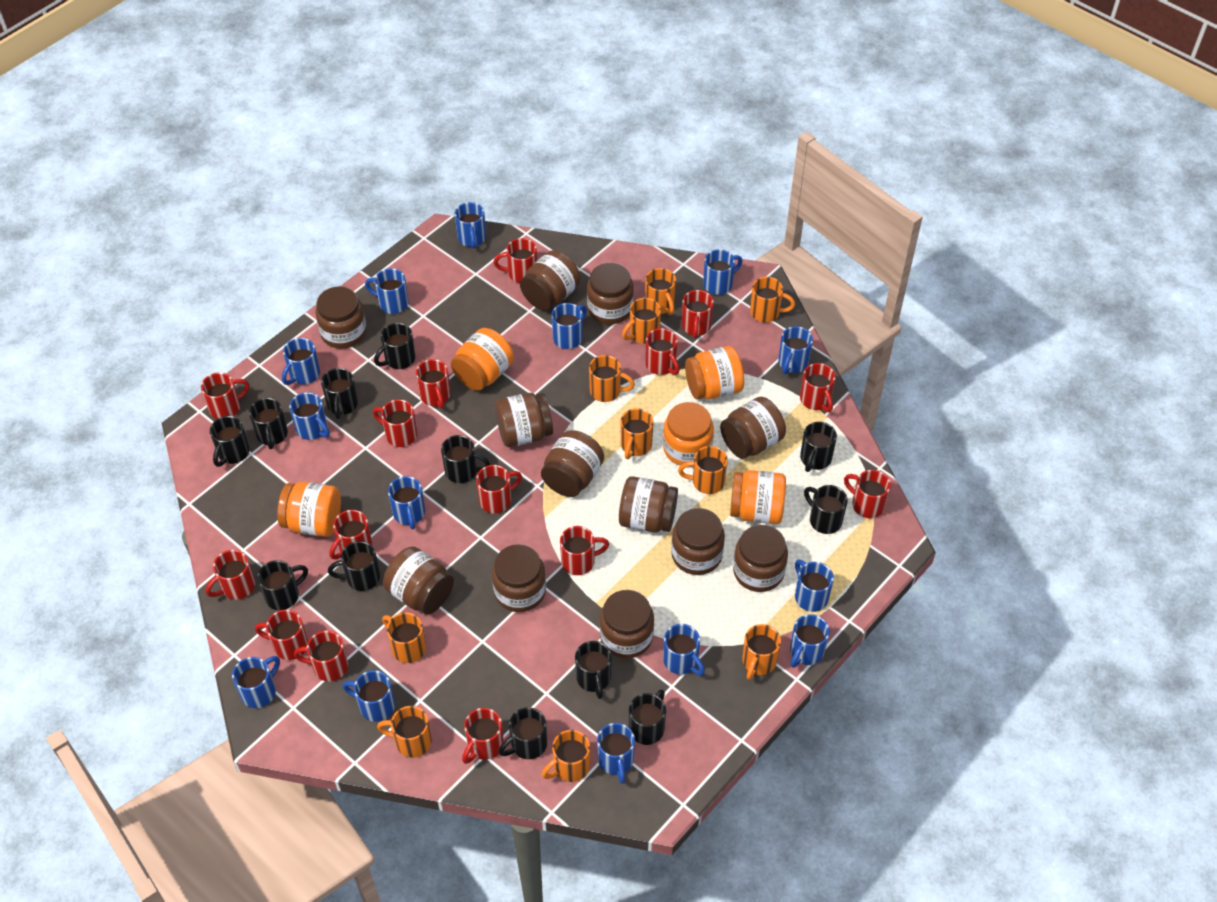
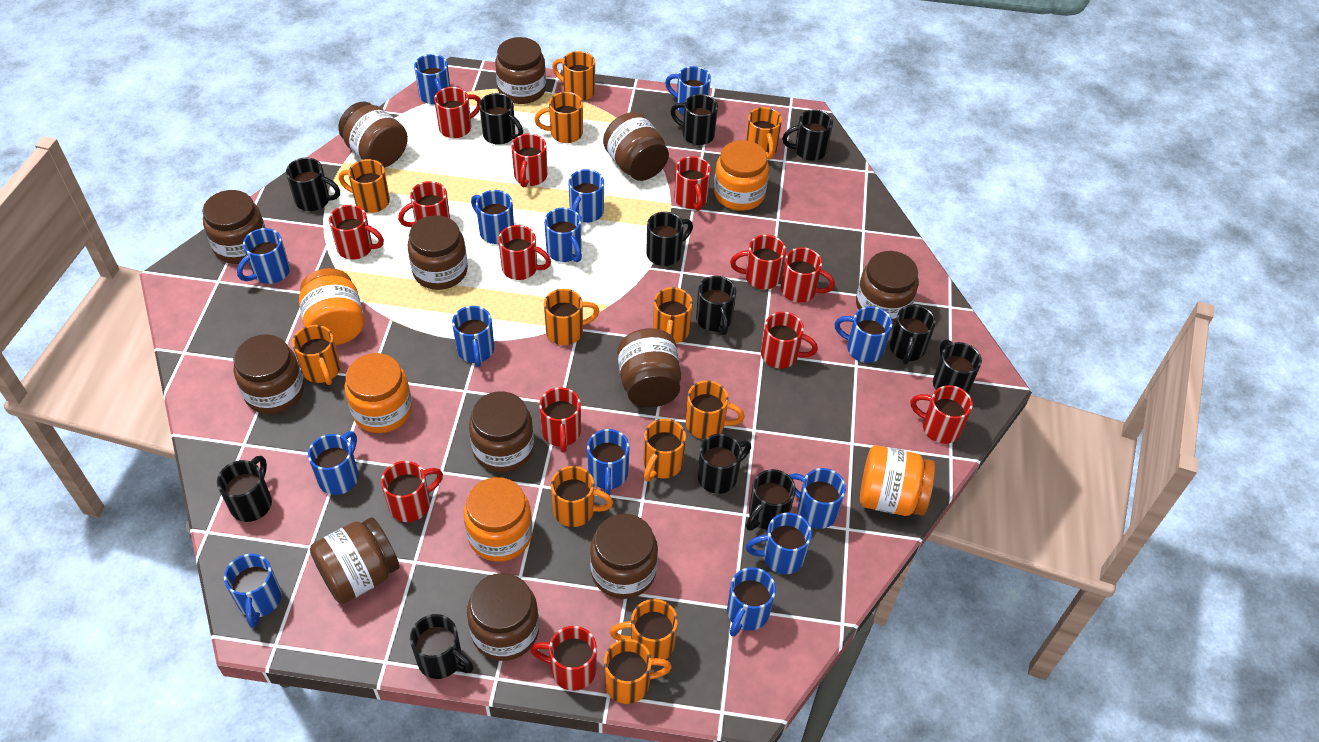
orange mug: [377,706,432,758] [382,612,426,663] [542,730,590,782] [589,355,635,402] [621,408,653,459] [622,298,661,344] [645,268,676,315] [678,446,728,494] [742,624,781,680] [750,277,795,323] = 10 -> [292,325,340,385] [339,159,390,213] [534,92,583,143] [544,289,599,345] [551,466,613,527] [552,51,595,101] [604,639,672,704] [610,599,678,659] [644,419,686,481] [653,287,692,343] [686,380,745,439] [746,107,782,160] = 12
red mug: [201,372,249,419] [206,550,255,600] [255,609,308,660] [294,631,348,682] [329,510,372,559] [373,399,417,447] [416,359,451,409] [462,708,504,764] [476,465,522,513] [494,238,537,283] [560,526,609,575] [646,328,680,375] [682,290,714,339] [800,363,836,412] [844,470,891,518] = 15 -> [329,205,384,260] [381,461,443,522] [398,181,450,227] [434,87,481,138] [498,225,551,280] [511,133,547,188] [530,626,597,691] [539,387,581,453] [674,156,711,211] [730,235,786,289] [761,312,818,368] [781,247,835,302] [911,385,973,444] = 13

